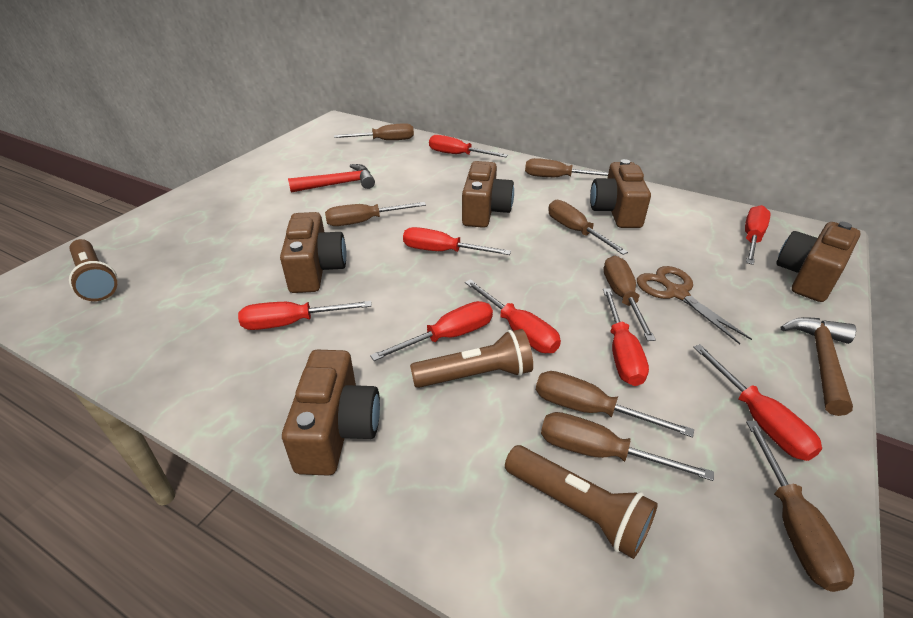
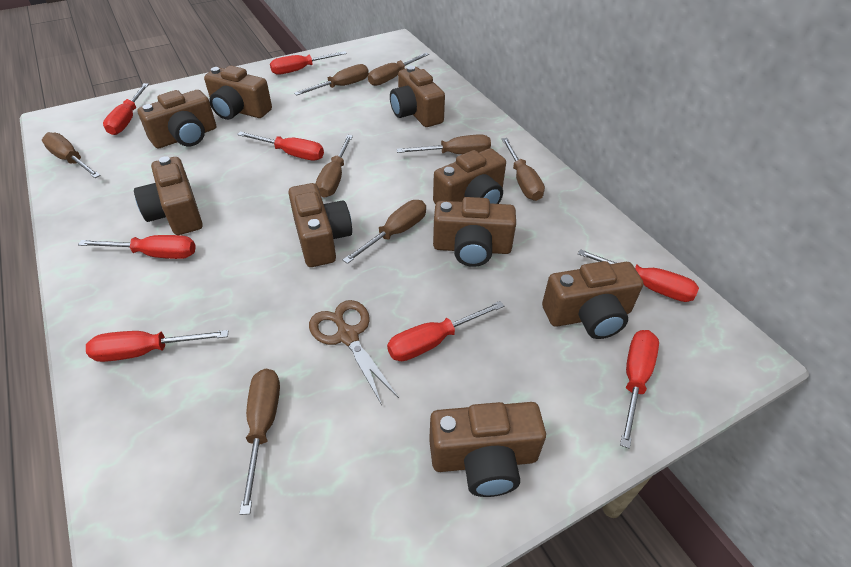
brown camera: [280,212,346,293] [282,350,380,476] [462,161,514,228] [590,159,651,228] [776,222,861,302] = 5 -> [134,156,203,235] [137,90,216,148] [204,66,272,120] [288,183,352,267] [390,66,445,127] [429,402,546,497] [433,148,506,204] [433,197,516,267] [542,261,643,339] = 9
brown flashlight: [69,239,117,301] [410,329,533,388] [505,445,658,559] = 3 -> none = 0
brown hammer: [781,317,856,416] = 1 -> none = 0
red hammer: [288,164,375,192] = 1 -> none = 0

